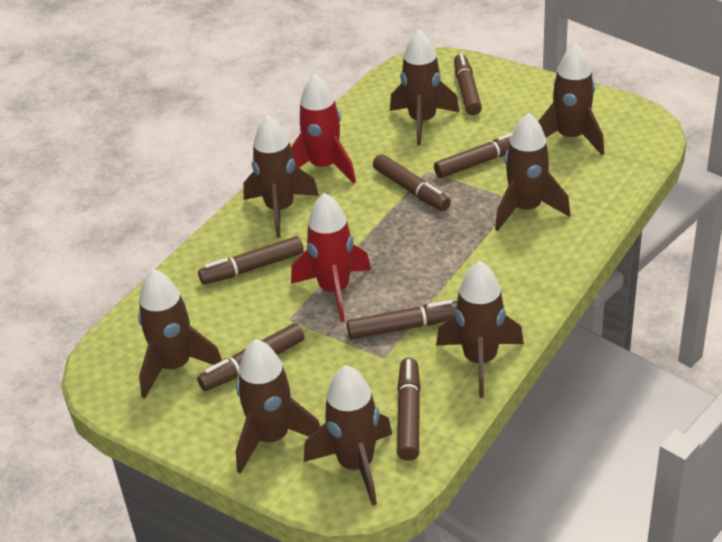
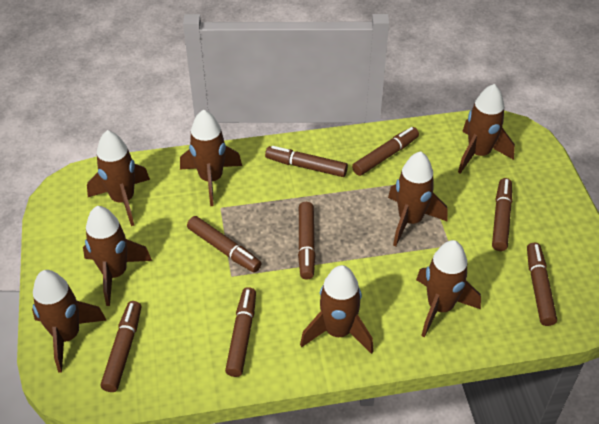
brown marker: [197,323,304,391] [198,236,304,285] [347,300,457,340] [373,154,451,211] [397,358,421,461] [434,132,513,178] [454,53,482,115] = 7 -> [101,301,141,392] [187,216,262,273] [225,287,256,377] [265,146,348,177] [298,202,316,280] [352,127,419,176] [492,178,512,251] [527,243,557,326] = 8
red rocket: [291,73,356,184] [291,193,371,322] = 2 -> none = 0

